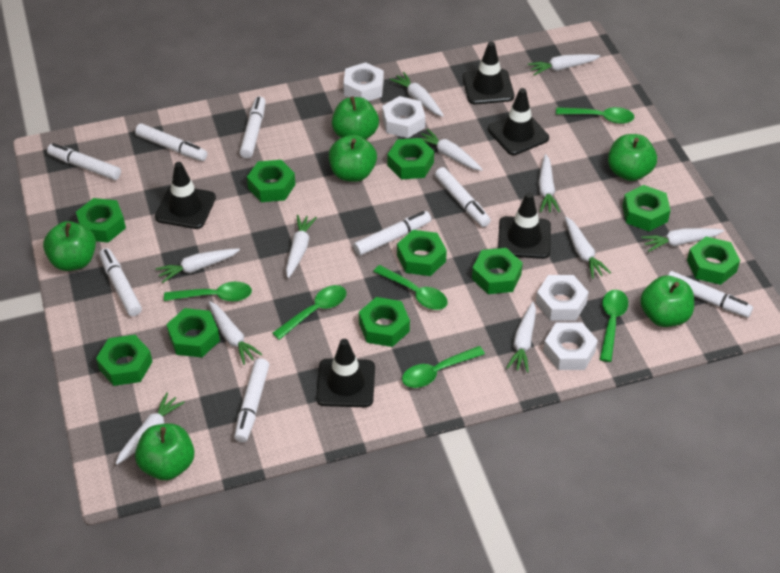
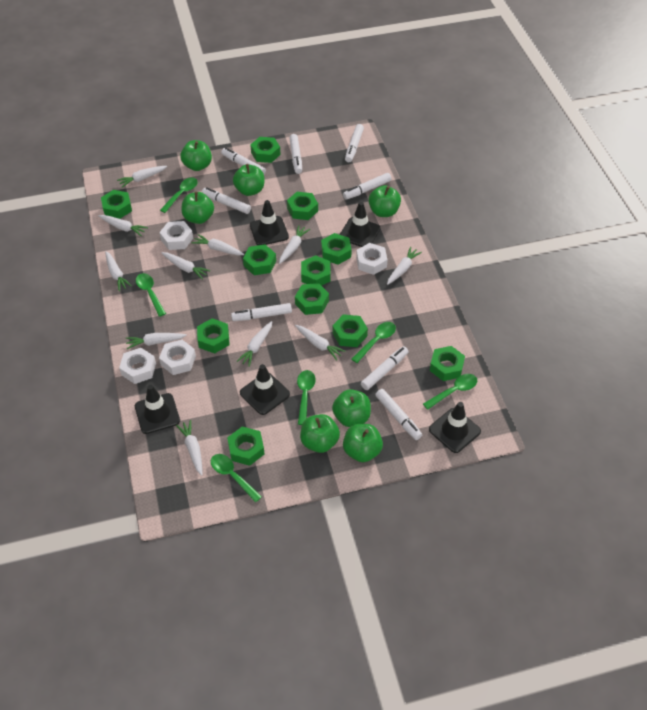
green apple: [43,221,96,271] [135,423,194,480] [329,135,377,182] [332,96,379,140] [608,134,657,181] [640,276,694,327] = 6 -> [180,140,212,171] [182,191,214,224] [233,164,264,196] [300,414,340,453] [332,389,371,427] [343,424,383,462] [368,185,401,217] = 7
green nut: [76,198,126,243] [96,335,152,386] [166,308,220,357] [247,160,295,202] [359,297,410,347] [388,138,434,179] [397,230,447,276] [472,248,523,294] [623,185,671,231] [687,237,740,285] = 10 -> [101,190,132,219] [197,318,230,353] [227,426,264,466] [243,245,276,275] [250,137,280,163] [287,192,318,220] [295,283,329,315] [301,255,331,286] [321,233,352,265] [332,314,368,347] [430,346,465,381] = 11

